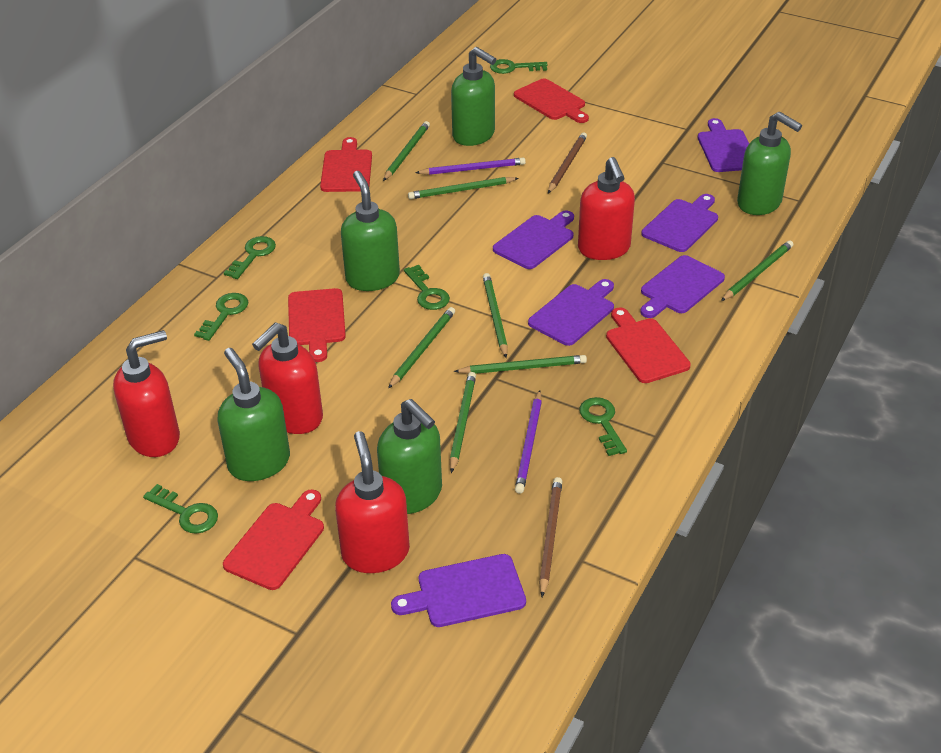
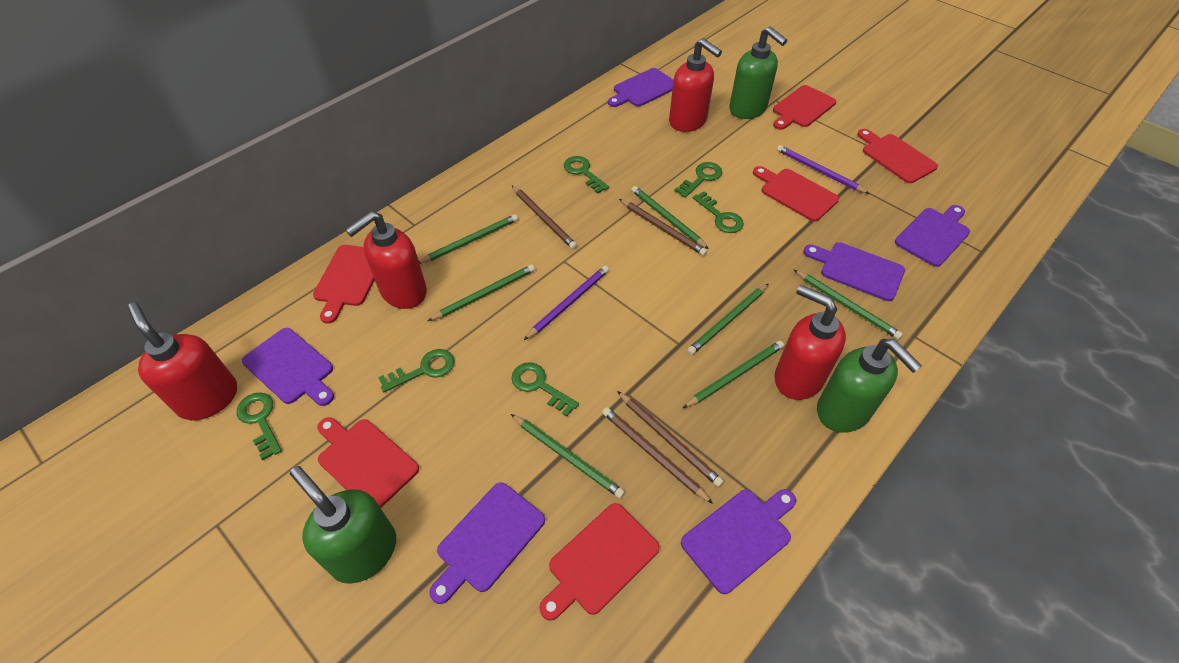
brown pencil: [539,477,562,597] [548,133,587,193] = 2 -> [512,185,577,249] [602,407,713,504] [617,391,724,487] [619,199,707,256] = 4
green soap dispenser: [217,348,290,481] [341,171,400,291] [377,399,442,514] [451,47,496,146] [737,112,802,215] = 5 -> [290,466,396,584] [729,26,787,119] [817,339,922,433] = 3
red cutting board: [223,490,324,590] [288,288,346,362] [320,137,372,192] [514,79,589,123] [606,307,691,383] = 5 -> [313,245,375,324] [317,417,419,508] [539,503,659,621] [753,166,839,222] [773,85,836,130] [857,129,938,183] = 6

